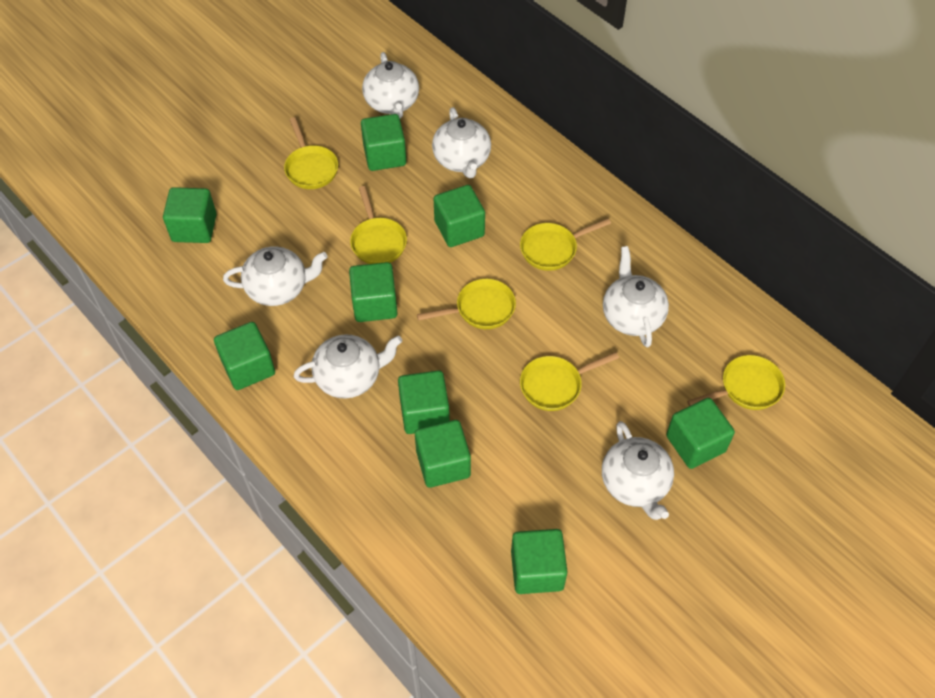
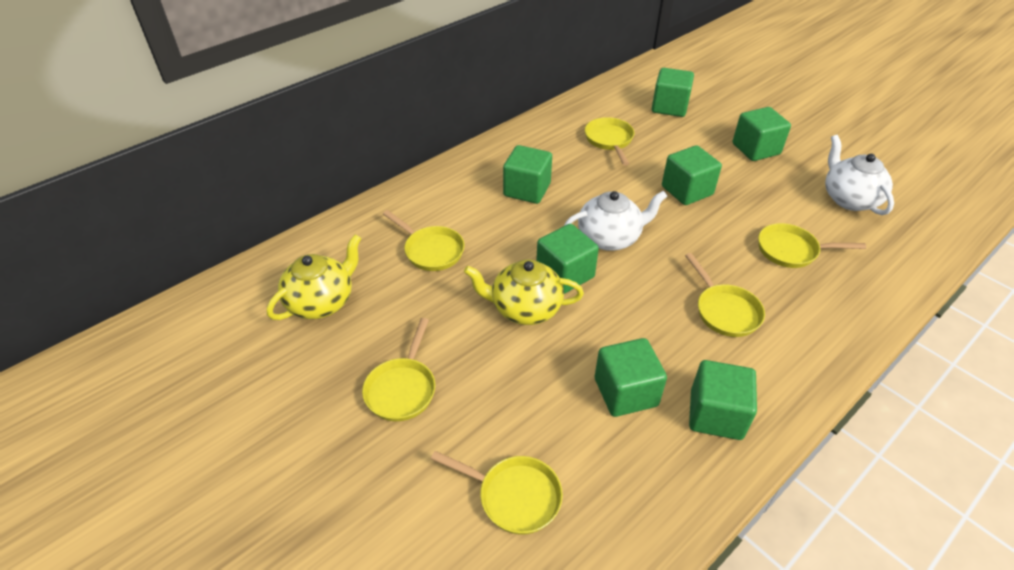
green cube: [163,187,217,243] [214,322,275,390] [349,262,398,322] [361,114,406,171] [398,370,450,434] [415,420,471,488] [433,185,485,247] [511,529,568,594] [666,398,735,469] = 9 -> [503,145,552,204] [536,224,599,294] [595,338,667,417] [652,68,694,117] [662,145,722,205] [689,360,757,440] [733,107,791,161] = 7
white teapot: [223,246,328,306] [294,334,402,398] [362,52,419,119] [432,107,491,178] [602,421,674,520] [603,246,669,347] = 6 -> [564,190,667,251] [825,135,894,215] = 2
yellow teapot: none = 0 -> [267,234,361,320] [464,259,584,325] = 2

